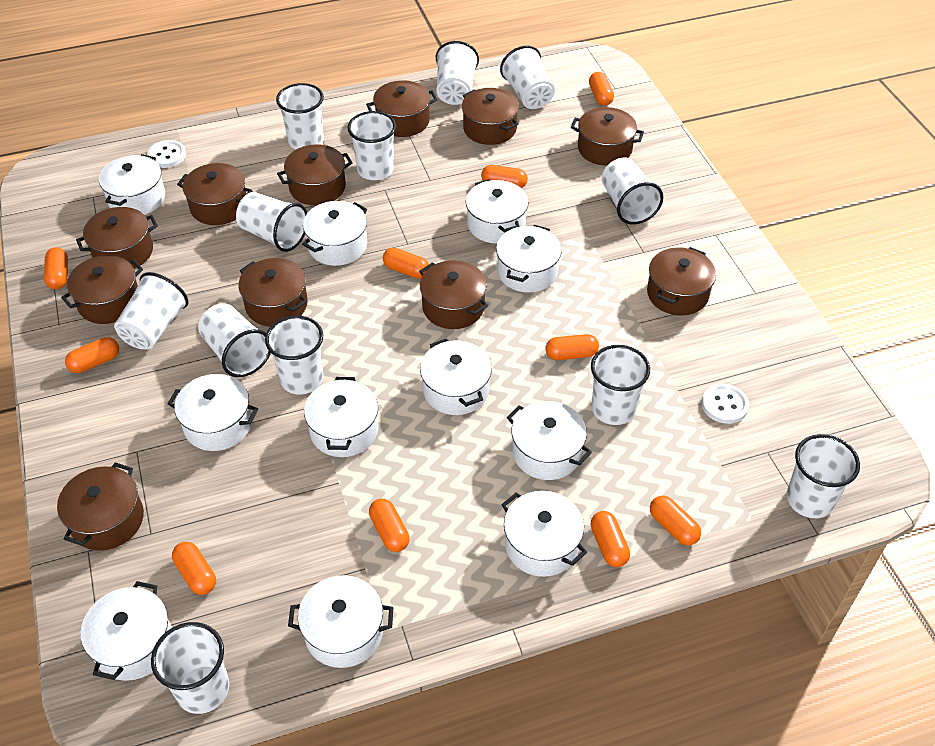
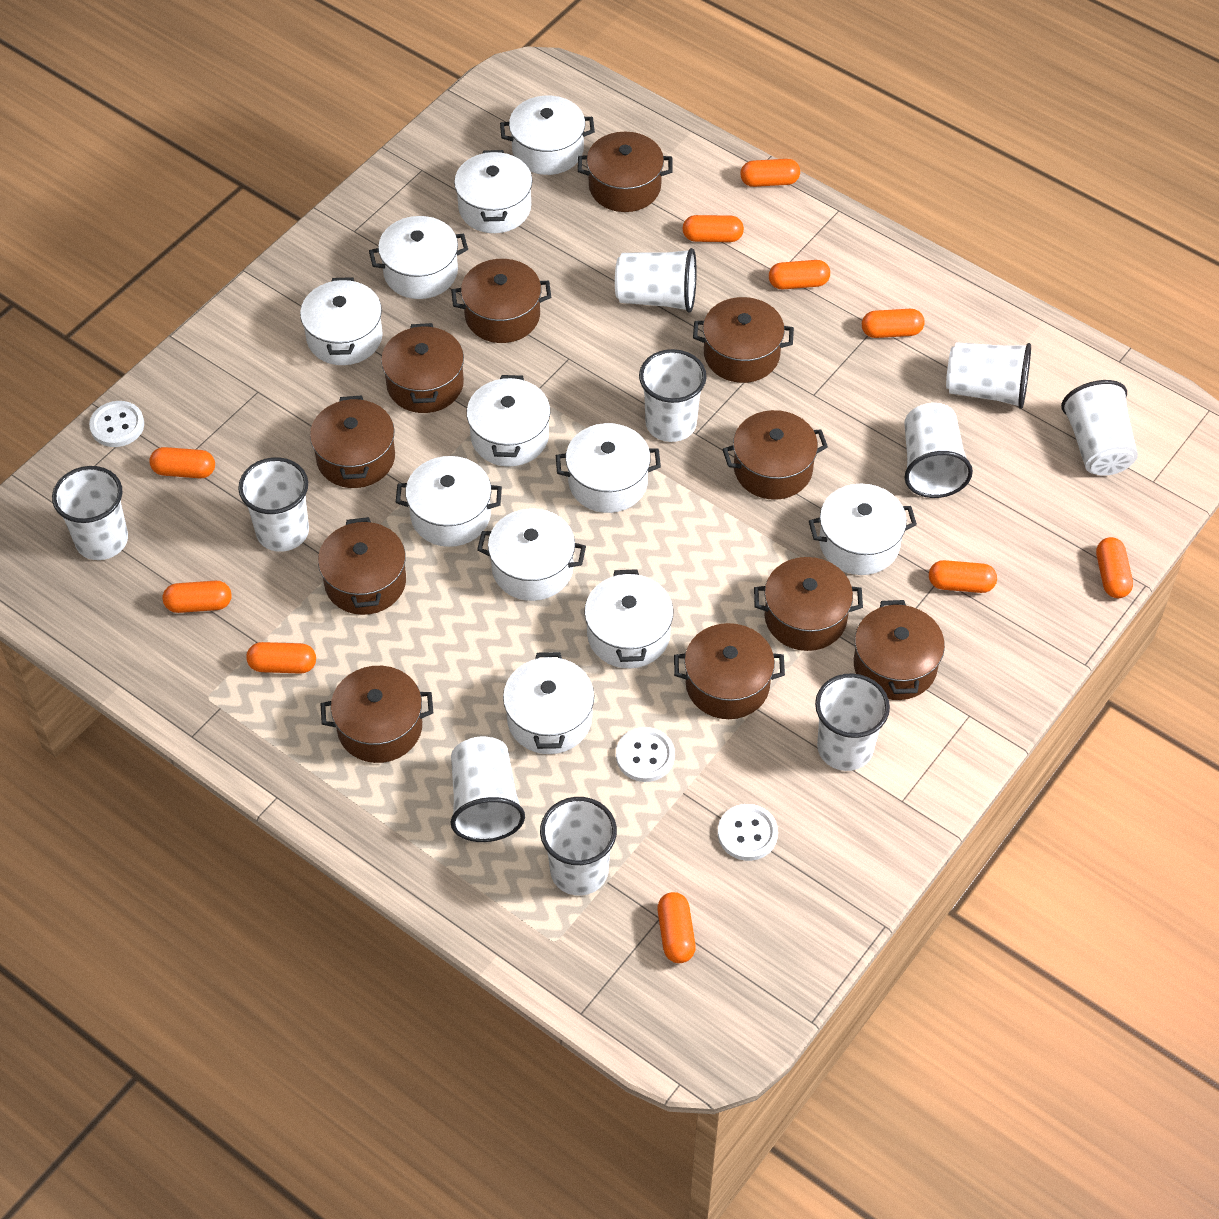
white button: [147,140,186,168] [702,384,749,424] = 2 -> [89,401,144,447] [616,727,675,782] [718,804,778,861] = 3
white cup: [114,272,189,349] [151,622,229,714] [198,303,271,377] [236,192,307,252] [265,316,323,395] [276,83,324,150] [348,111,396,180] [436,41,479,105] [500,46,555,109] [591,345,650,425] [602,158,663,224] [787,434,860,518] = 12 -> [52,466,128,560] [238,457,309,552] [451,737,525,842] [540,797,617,896] [615,248,697,313] [639,349,707,442] [815,673,890,771] [904,403,973,498] [946,342,1031,409] [1061,380,1138,476] = 10

